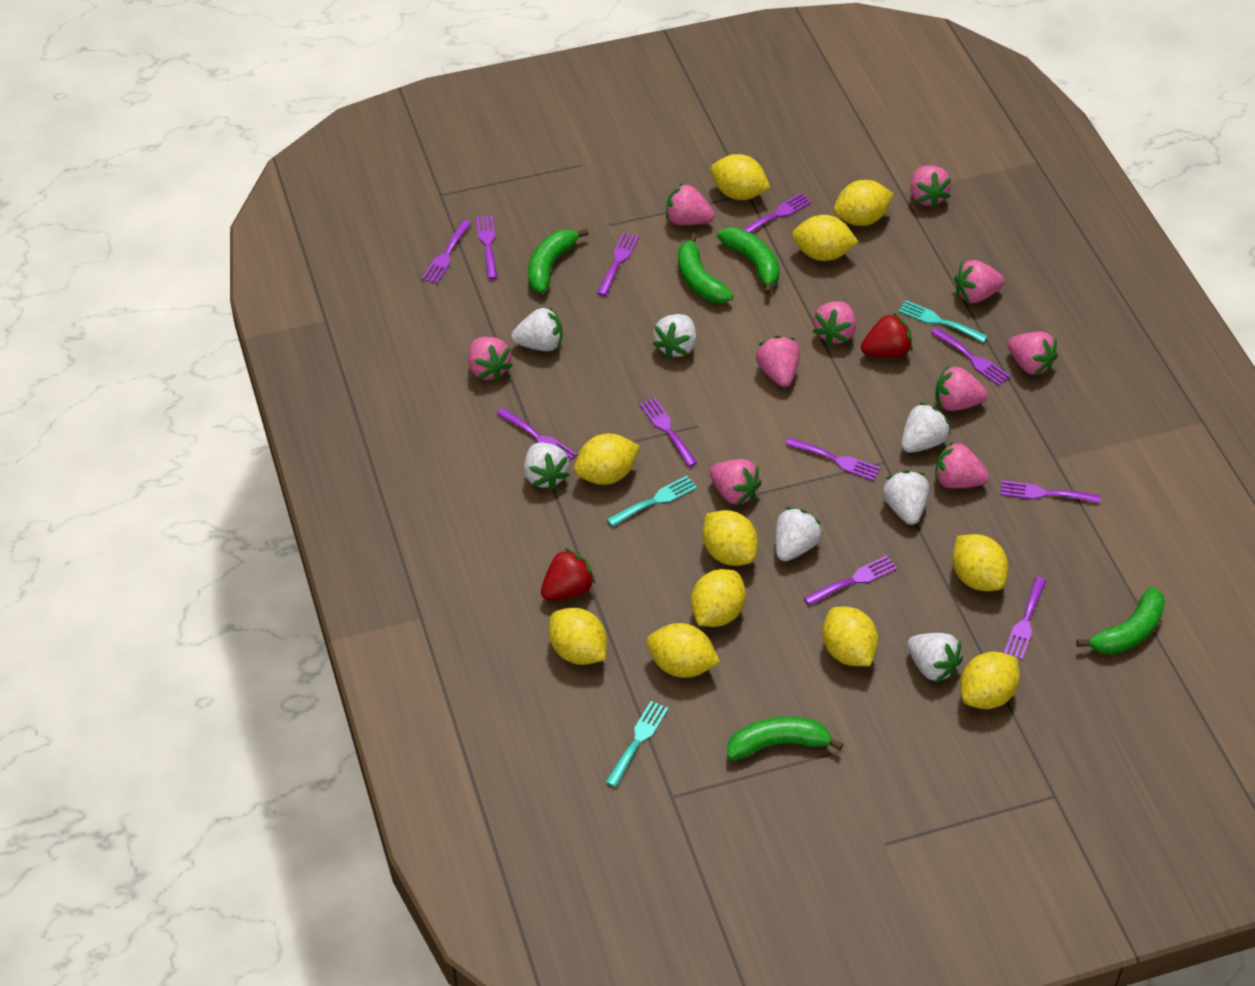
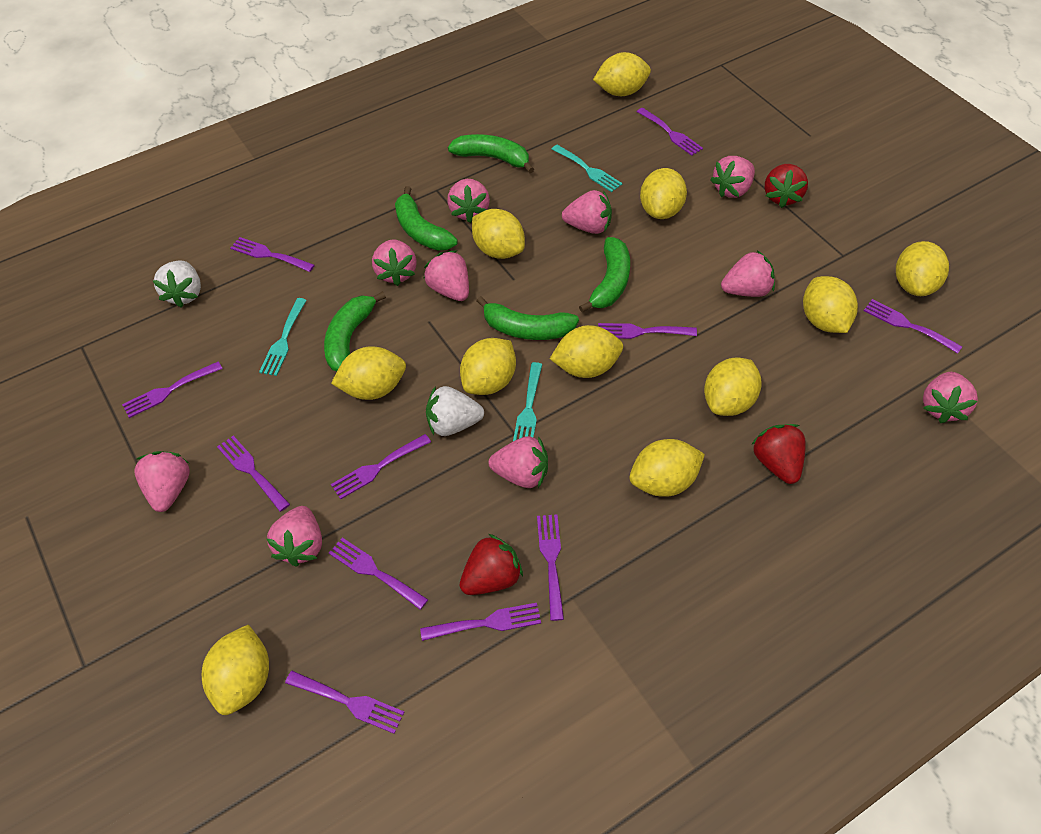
red strawberry: [541,548,595,601] [861,313,912,358] = 2 -> [460,534,523,595] [751,424,806,484] [765,164,808,208] = 3
white strawberry: [511,307,562,351] [524,442,570,490] [653,314,696,359] [775,507,822,561] [883,470,929,525] [901,402,951,453] [907,633,963,683] = 7 -> [153,261,201,308] [426,386,484,436] = 2

